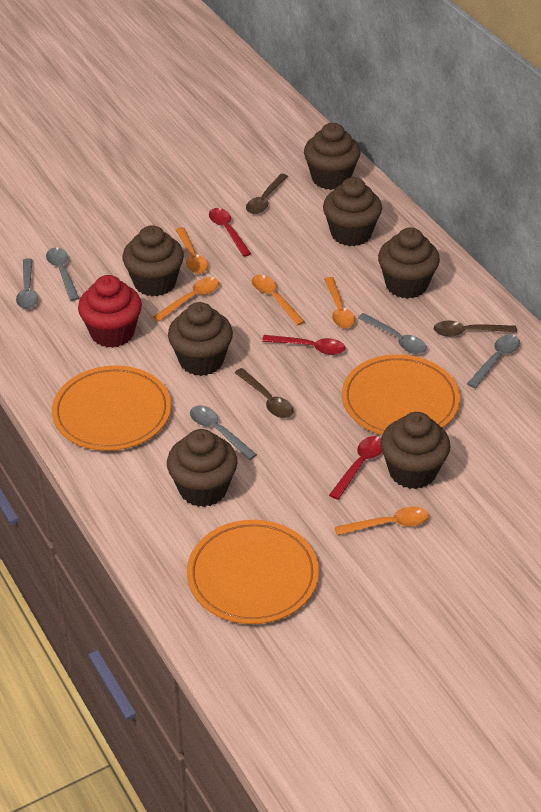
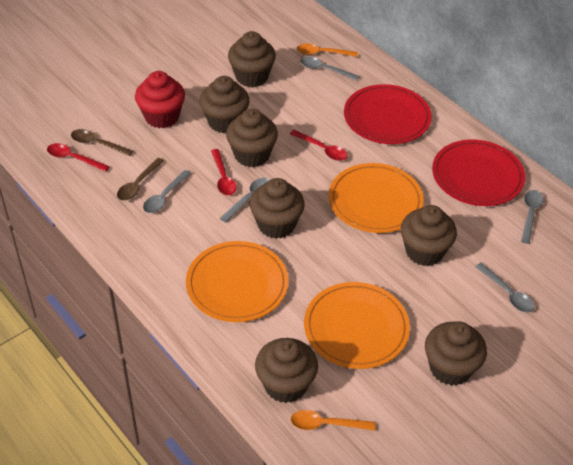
brown spoon: [234,368,293,418] [246,174,288,214] [434,321,517,337] = 3 -> [71,129,133,156] [117,158,164,200] = 2
orange spoon: [153,277,219,322] [176,227,208,274] [252,275,305,326] [324,277,355,329] [335,506,428,536] = 5 -> [291,410,375,431] [297,44,358,57] = 2
red plate: none = 0 -> [344,84,432,144] [432,139,525,206] = 2

